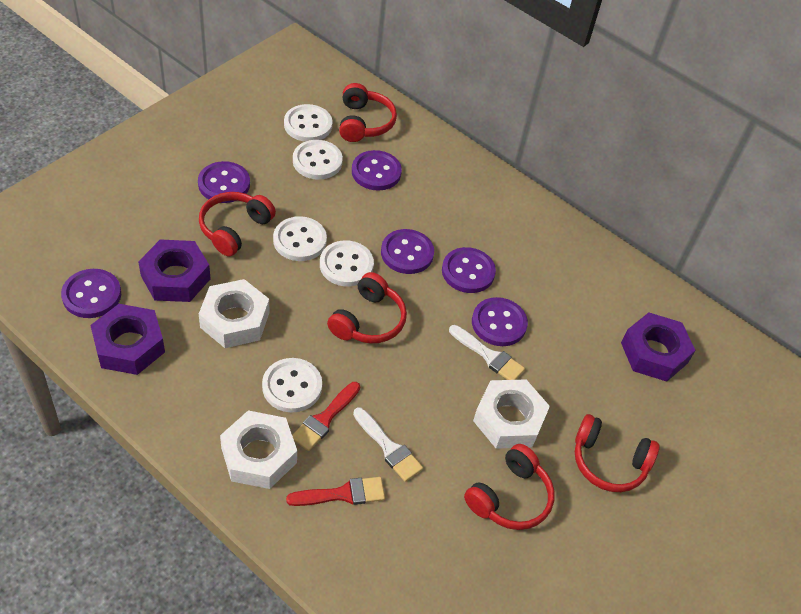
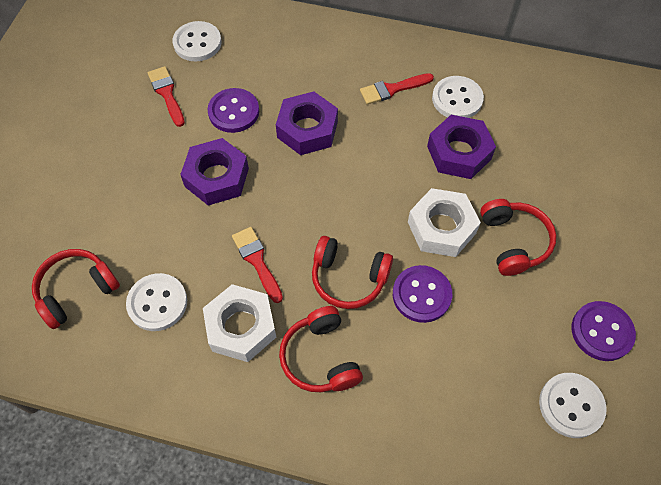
purple button: [61,269,121,318] [198,161,250,203] [352,150,402,191] [381,229,434,274] [442,247,496,293] [472,297,528,346] = 6 -> [207,88,259,133] [393,265,452,323] [572,301,636,361] = 3
red brush: [286,477,385,506] [292,382,360,451] = 2 -> [148,66,185,127] [232,227,283,303] [360,73,434,104] = 3
red headphones: [199,192,276,256] [327,272,407,344] [339,83,397,142] [464,444,555,530] [575,414,660,492] = 5 -> [32,249,120,329] [279,306,363,392] [312,236,393,309] [480,199,557,276] = 4
white brush: [353,407,423,482] [449,325,525,380] = 2 -> none = 0
white button: [262,358,322,413] [273,216,327,261] [284,104,332,142] [293,140,343,180] [320,240,374,286] = 5 -> [126,273,187,331] [172,21,222,61] [432,76,484,118] [539,373,607,438] = 4
white nut: [199,279,269,348] [220,410,297,489] [473,380,550,449] = 3 -> [203,284,276,362] [408,188,481,257] = 2

